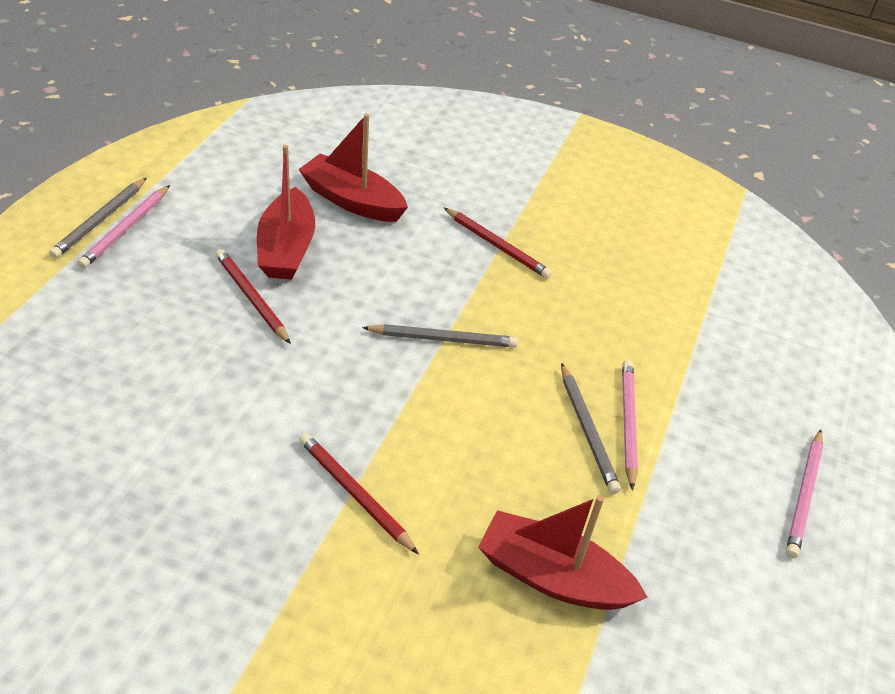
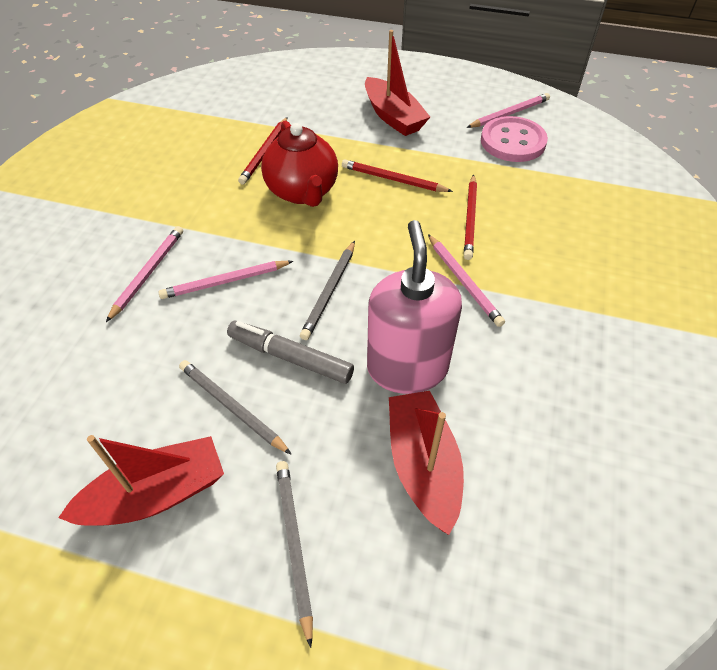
grey marker: none = 0 -> [227,321,354,384] = 1
pink button: none = 0 -> [481,116,548,162] = 1
pink pencil: [77,185,170,268] [622,360,638,490] [786,429,823,558] = 3 -> [106,226,183,322] [158,261,293,299] [428,234,505,327] [466,93,550,128] = 4
pink soap dispenser: none = 0 -> [367,220,462,394] = 1
red teapot: none = 0 -> [261,120,338,207] = 1

